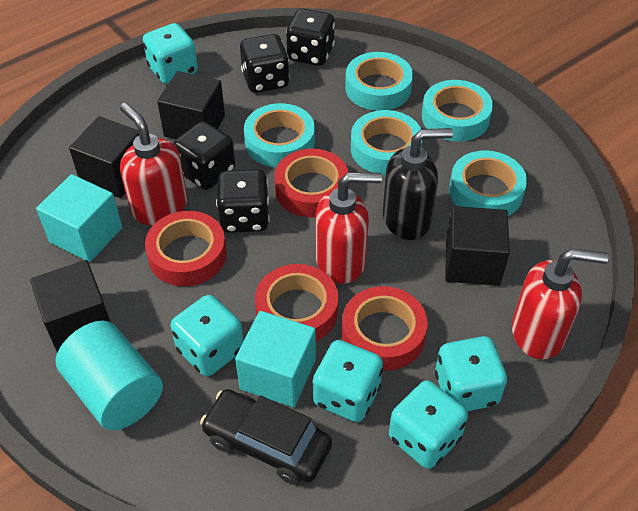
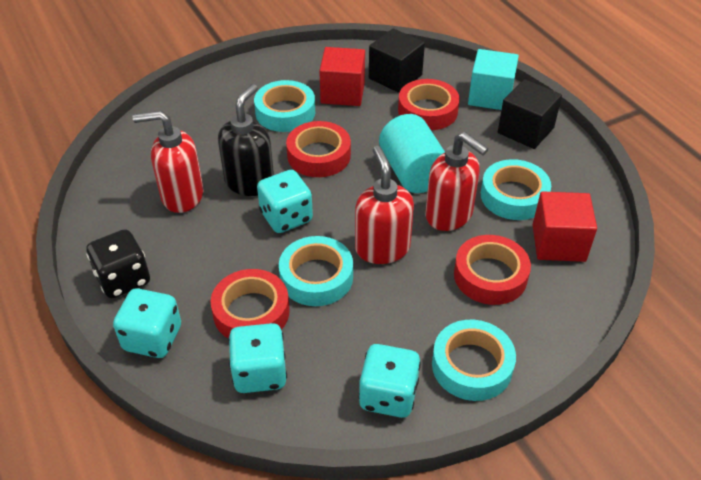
black car: [200,389,332,485] = 1 -> none = 0
black cube: [30,260,110,353] [69,116,139,198] [157,71,225,139] [446,206,510,286] = 4 -> [369,28,425,93] [498,79,562,149] = 2
black dice: [173,121,235,190] [216,169,270,233] [240,34,290,93] [286,8,335,66] = 4 -> [86,229,150,298] = 1
red cube: none = 0 -> [319,47,365,106] [533,191,597,262] = 2
turquoise cube: [36,174,122,262] [235,311,316,407] = 2 -> [468,49,519,110] = 1
turquoise dice: [143,23,198,84] [171,295,244,376] [313,340,383,422] [389,380,468,469] [435,336,507,411] = 5 -> [113,288,181,358] [228,323,287,393] [257,170,313,233] [358,344,421,418] = 4
turquoise tape: [244,103,315,167] [345,52,413,111] [351,110,423,175] [422,80,493,141] [449,151,527,216] = 5 -> [254,80,315,132] [279,236,353,306] [432,320,516,401] [481,159,551,220] = 4

